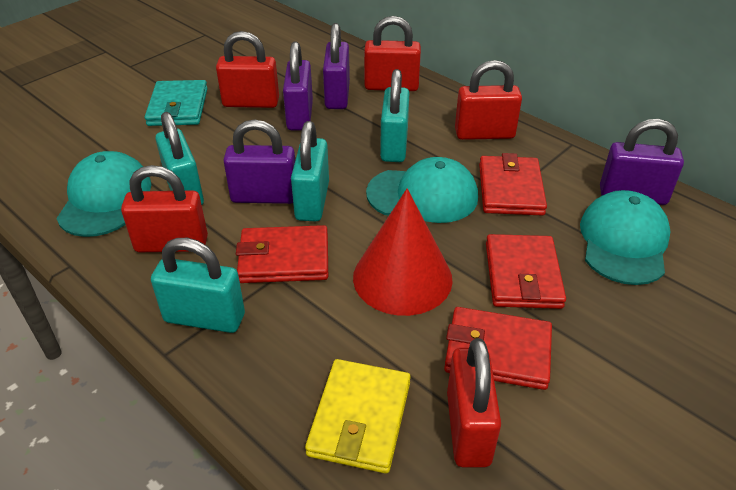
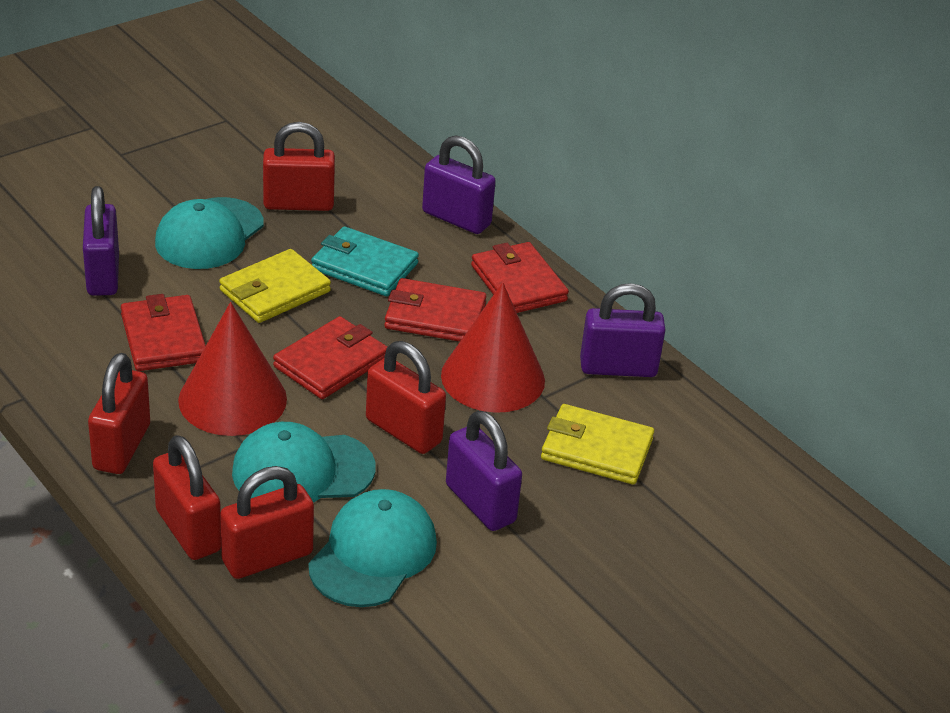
red cone: [353,189,453,316] = 1 -> [178,302,287,436] [441,282,545,413] = 2
turquoise padlock: [151,238,245,333] [155,112,204,205] [291,121,329,222] [380,69,409,162] = 4 -> none = 0
yellow wallet: [305,359,411,474] = 1 -> [219,249,331,323] [541,404,654,485] = 2

